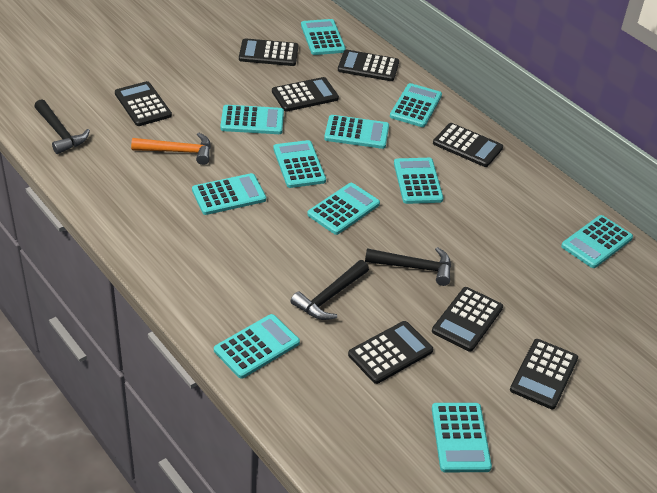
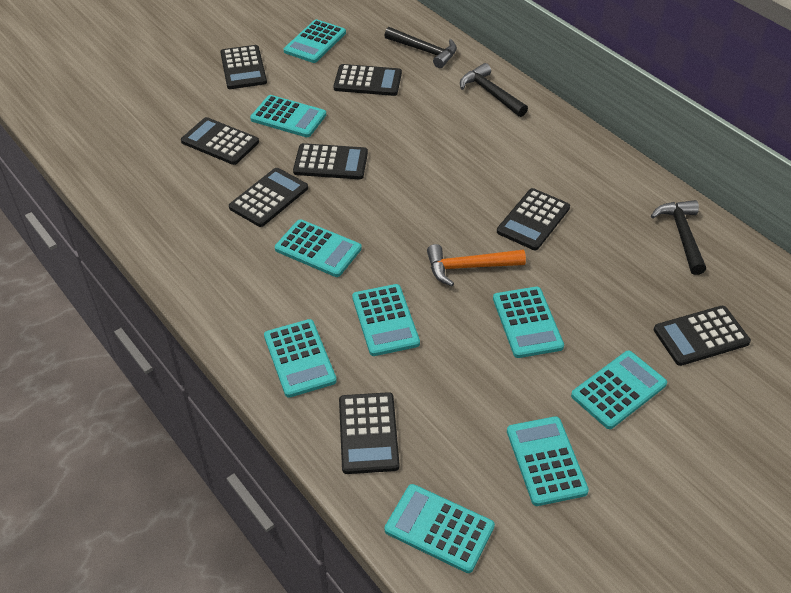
turquoise calculator: [192,173,266,215] [214,314,300,379] [220,105,284,134] [273,140,326,188] [301,19,346,55] [307,183,380,235] [324,115,389,149] [390,83,442,127] [394,158,443,204] [432,403,492,472] [561,215,633,268] = 11 -> [250,95,326,137] [264,319,337,398] [275,219,362,277] [284,19,346,63] [352,284,420,356] [385,484,495,573] [493,287,564,358] [507,416,589,506] [571,351,667,429] = 9

